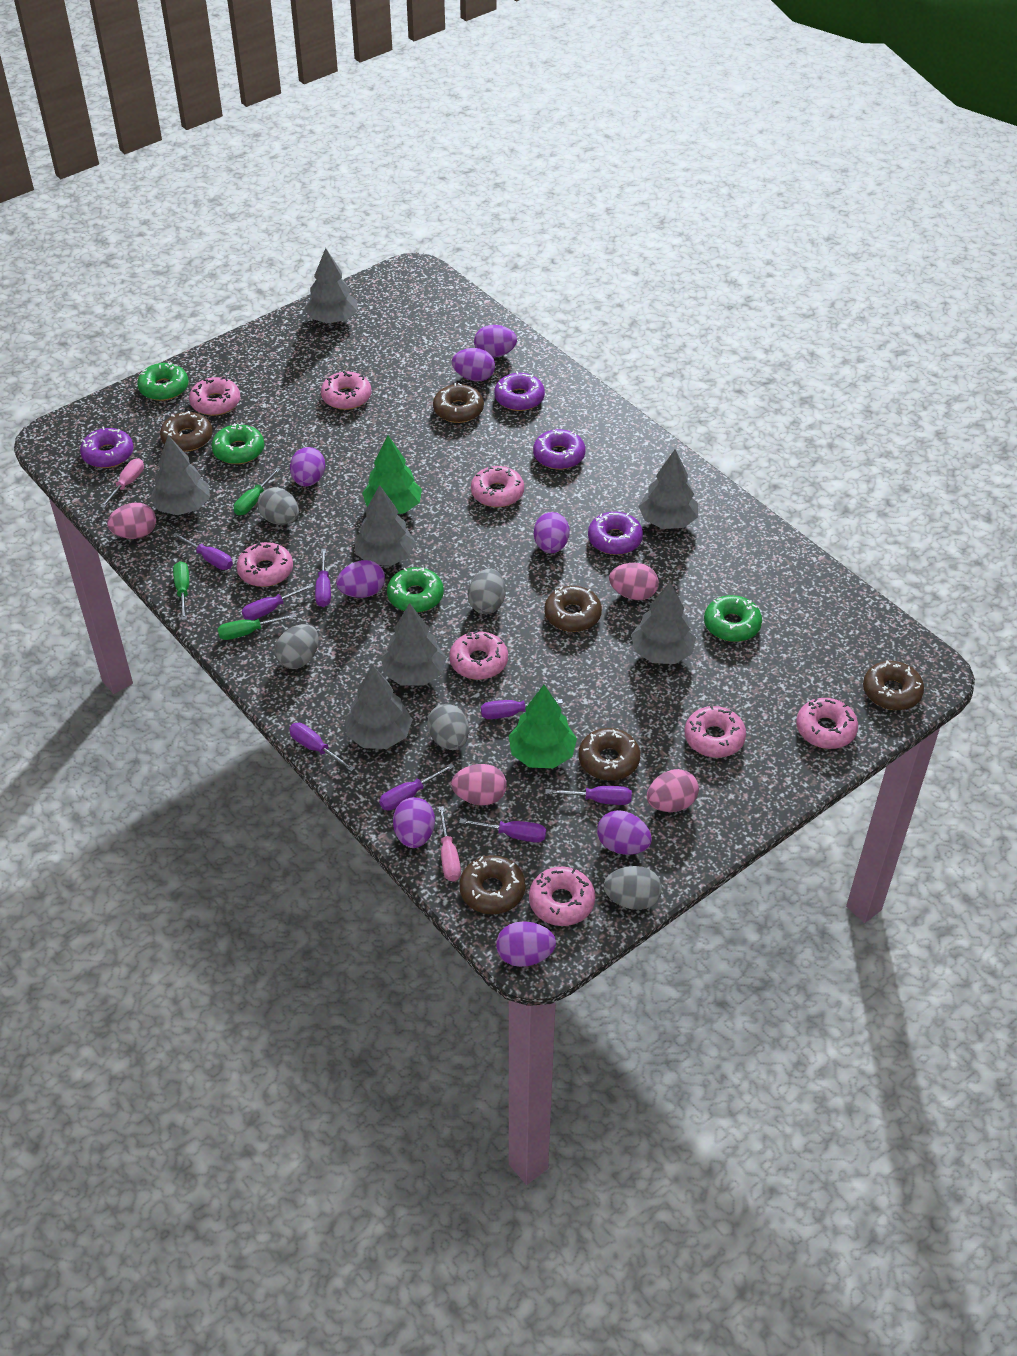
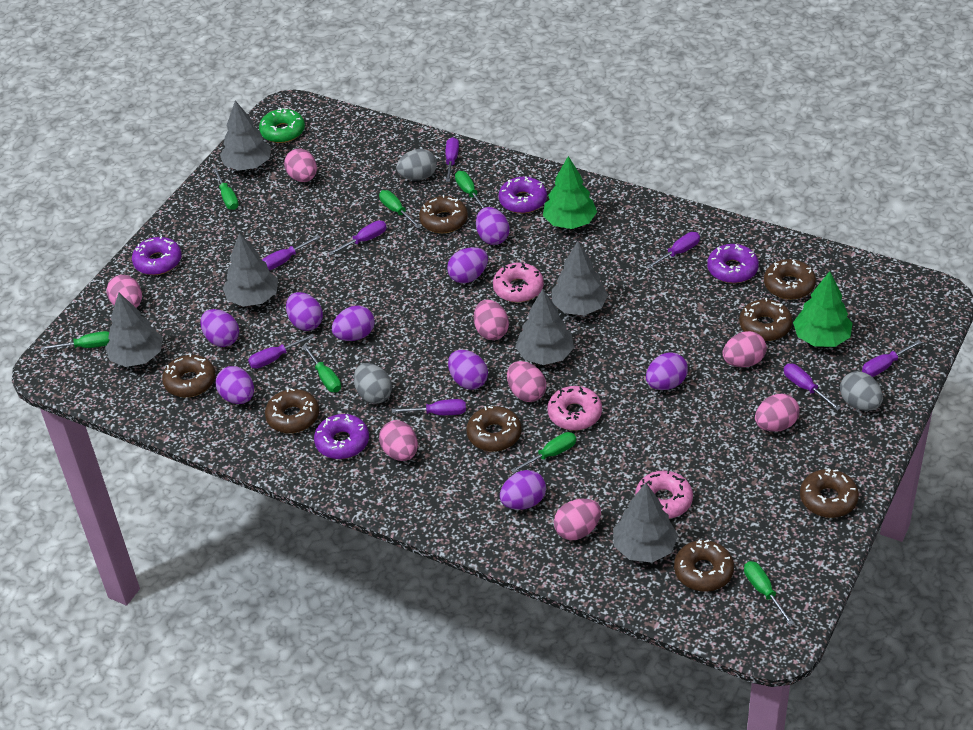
brown donut: [160,411,213,452] [433,383,484,423] [459,855,525,914] [544,586,602,632] [578,728,640,781] [863,660,924,710] = 6 -> [162,353,216,397] [265,388,319,433] [419,195,468,233] [466,406,522,451] [674,540,734,592] [739,298,793,341] [764,259,816,299] [800,468,859,518] = 8
green donut: [137,362,188,401] [212,423,264,464] [387,567,444,613] [704,595,762,642] = 4 -> [259,108,305,143] = 1
green screwdriver: [173,561,189,620] [218,613,296,640] [234,468,281,515] = 3 -> [41,331,110,350] [213,168,239,210] [302,345,341,392] [379,190,421,228] [455,171,485,208] [511,432,576,473] [744,561,794,625] = 7
grey egg: [257,487,299,525] [274,624,319,669] [427,704,469,750] [468,569,505,614] [604,866,662,910] = 5 -> [354,363,392,404] [396,149,437,180] [840,371,883,411] = 3
grey tree: [150,435,210,515] [304,248,357,323] [345,665,413,749] [355,485,416,566] [381,603,447,686] [631,582,696,664] [638,450,698,529] = 7 -> [105,293,163,367] [220,100,271,171] [223,233,278,307] [515,289,574,365] [552,241,608,316] [613,483,678,563] = 6
pink donut: [189,377,240,416] [237,542,293,587] [321,371,371,410] [449,630,508,680] [471,466,524,508] [529,867,595,926] [685,705,746,758] [796,698,858,749] = 8 -> [493,263,544,302] [547,386,602,430] [635,470,693,519] = 3
pink egg: [107,503,156,539] [451,764,507,805] [609,563,659,600] [647,769,699,812] = 4 -> [107,275,142,308] [284,149,317,182] [379,420,418,461] [474,300,509,340] [507,361,546,402] [554,499,601,540] [723,331,767,367] [755,394,799,431] = 8
pink screwdriver: [100,458,144,508] [438,806,461,881] = 2 -> none = 0
purple egg: [290,447,325,487] [336,560,385,598] [393,797,435,848] [452,348,495,382] [474,325,517,358] [496,921,556,967] [534,512,570,554] [597,810,652,855] = 8 -> [200,309,239,347] [216,366,254,404] [286,292,323,331] [332,305,375,341] [447,247,488,283] [448,350,488,390] [476,207,509,245] [500,470,546,510] [646,352,688,390] = 9

